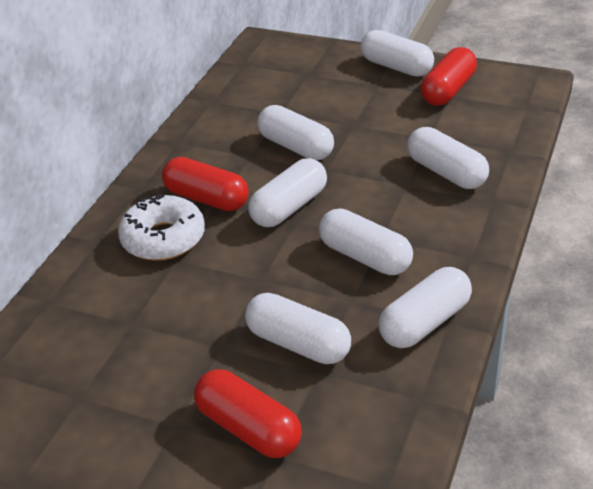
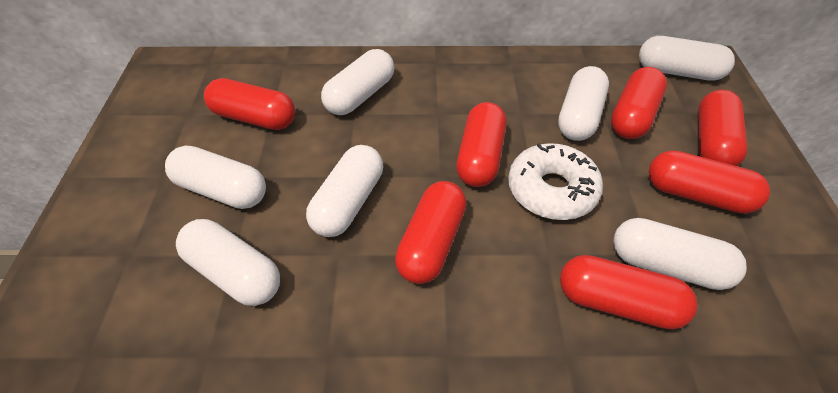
red capsule: [162,157,249,211] [194,370,302,458] [421,47,477,106] = 3 -> [204,78,295,130] [395,181,467,284] [456,102,506,187] [560,255,697,329] [611,67,667,139] [649,151,770,214] [698,90,748,166] = 7

